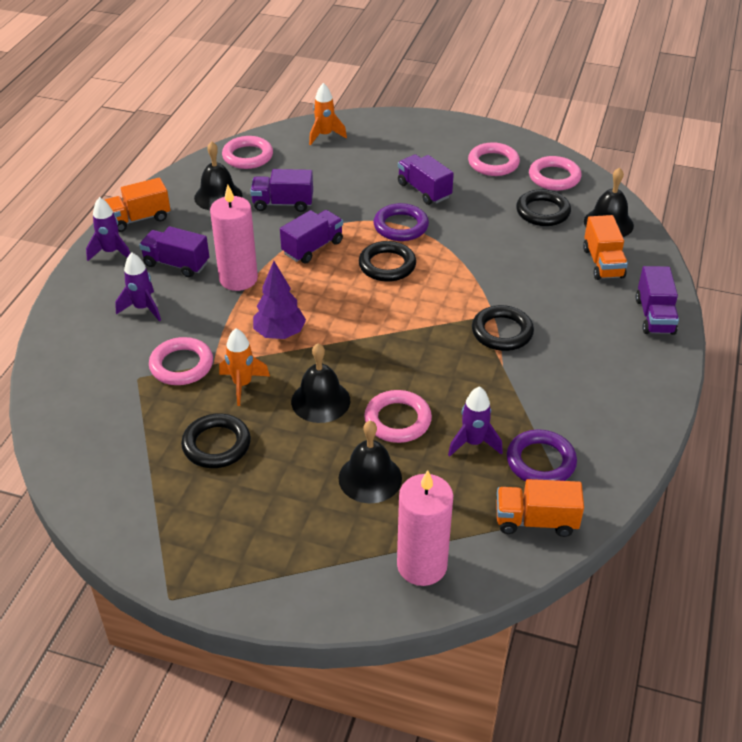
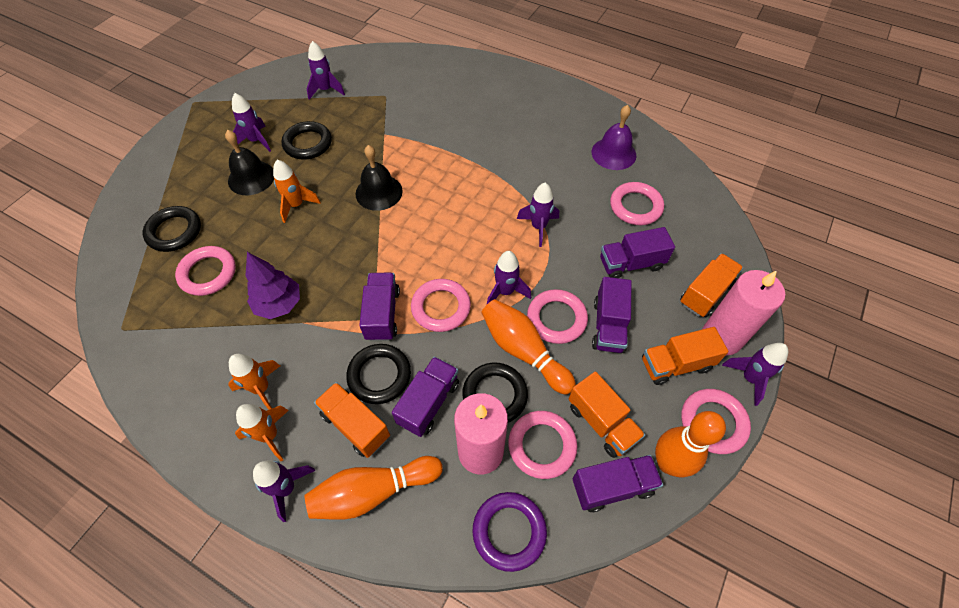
black bell: [194,141,242,210] [291,343,350,423] [339,421,402,503] [584,167,634,237] = 4 -> [225,130,274,195] [356,145,403,211] = 2
orange bowling pin: none = 0 -> [304,456,443,520] [482,299,576,394] [655,411,726,477] = 3
orange rocket: [219,328,270,406] [309,83,347,145] = 2 -> [228,354,280,410] [235,404,289,461] [273,160,321,223] = 3
orange truck: [105,178,170,232] [496,479,584,537] [583,215,628,280] = 3 -> [314,382,390,458] [569,371,645,458] [642,327,728,385] [680,253,743,317] = 4
pink ring: [149,337,213,385] [222,136,273,169] [364,390,432,443] [468,142,520,176] [529,156,581,191] = 5 -> [175,246,236,296] [411,279,471,332] [508,411,577,479] [527,289,588,344] [610,182,664,225] [681,389,751,454] = 6
purple bell: none = 0 -> [592,105,636,170] = 1
purple ring: [374,203,429,241] [507,430,577,481] = 2 -> [472,492,547,572] = 1
purple rocket: [86,197,130,261] [115,252,161,321] [448,386,503,457] = 3 -> [232,93,271,152] [253,460,315,522] [307,41,345,100] [487,251,531,304] [517,183,559,247] [722,343,788,406] = 6

